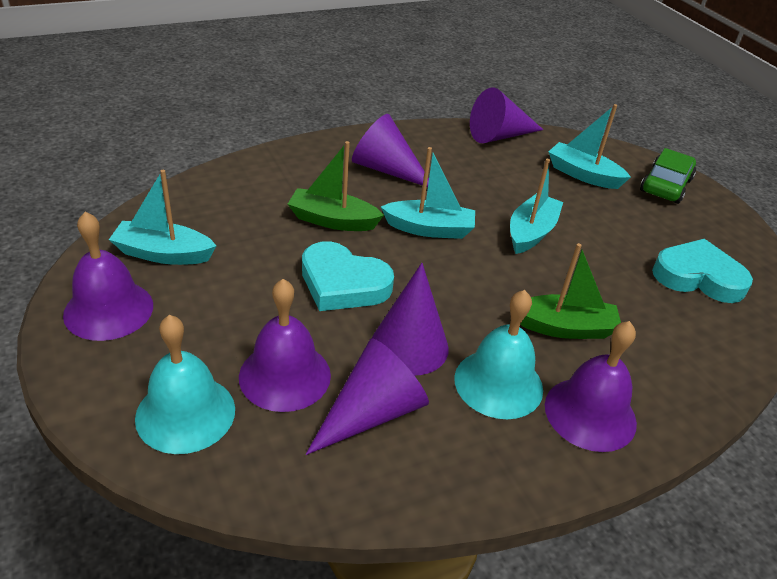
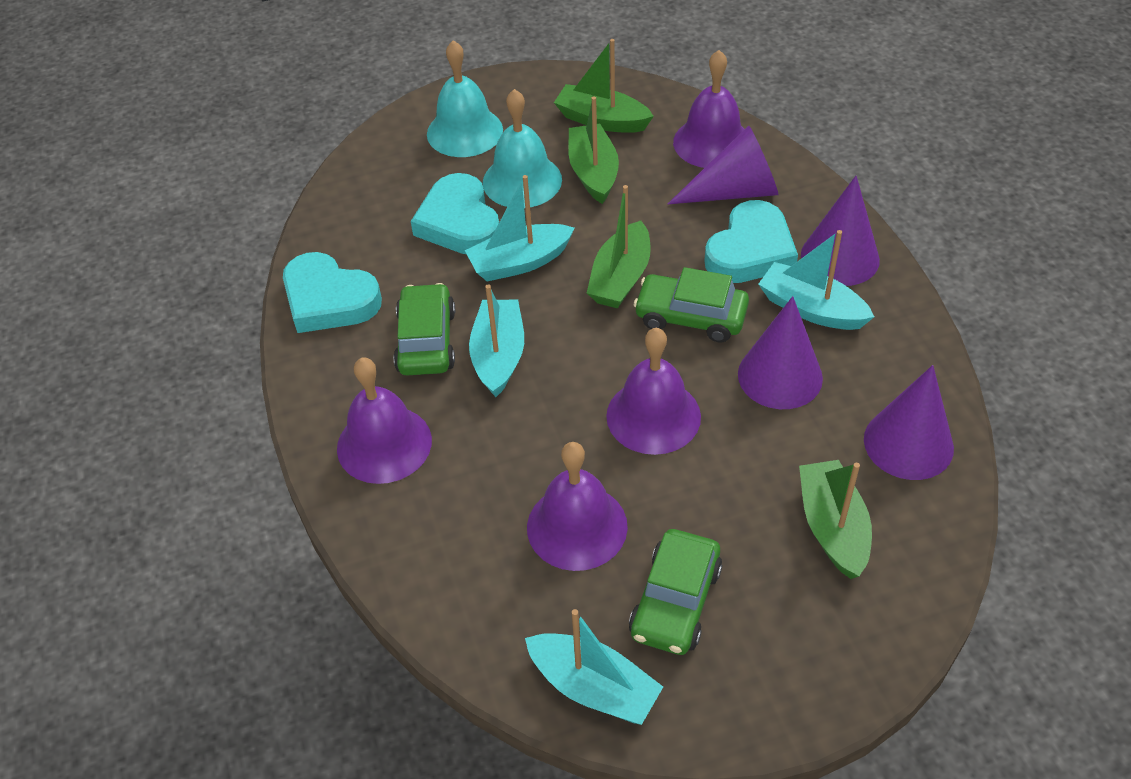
green boat: [288,141,384,231] [520,243,621,339] = 2 -> [554,39,654,133] [568,96,619,204] [587,185,651,309] [799,460,872,579] = 4
green car: [640,148,696,204] = 1 -> [394,283,455,375] [629,529,722,655] [634,267,749,343] = 3
purple bell: [63,212,153,341] [239,279,331,412] [545,321,637,452] = 3 -> [337,358,432,484] [527,442,628,571] [606,328,701,455] [673,50,744,168] = 4
turquoise heart: [302,241,394,311] [652,239,753,303] = 2 -> [283,252,382,333] [411,173,499,254] [704,200,798,283] = 3

